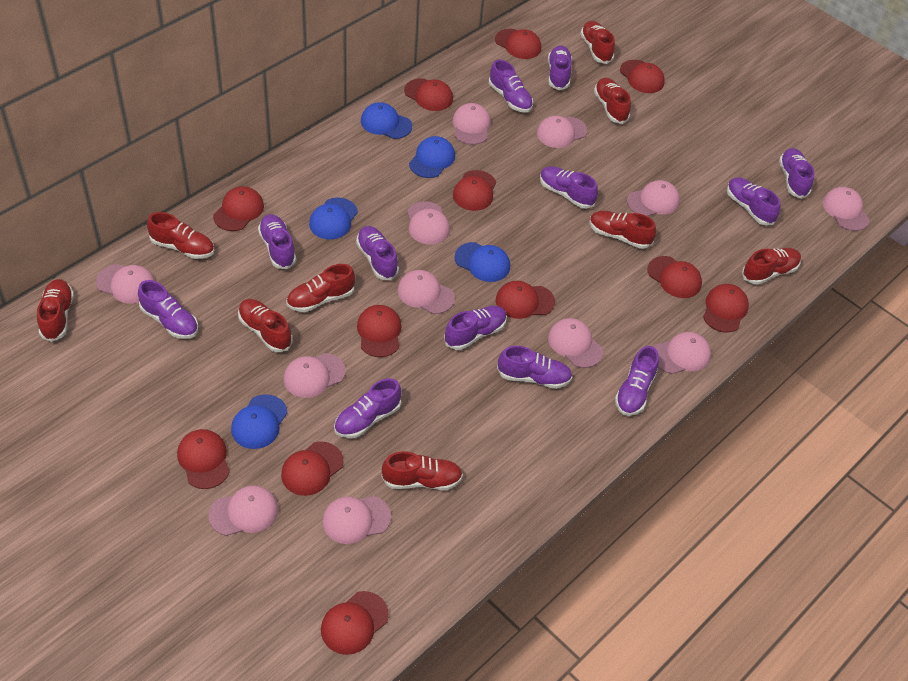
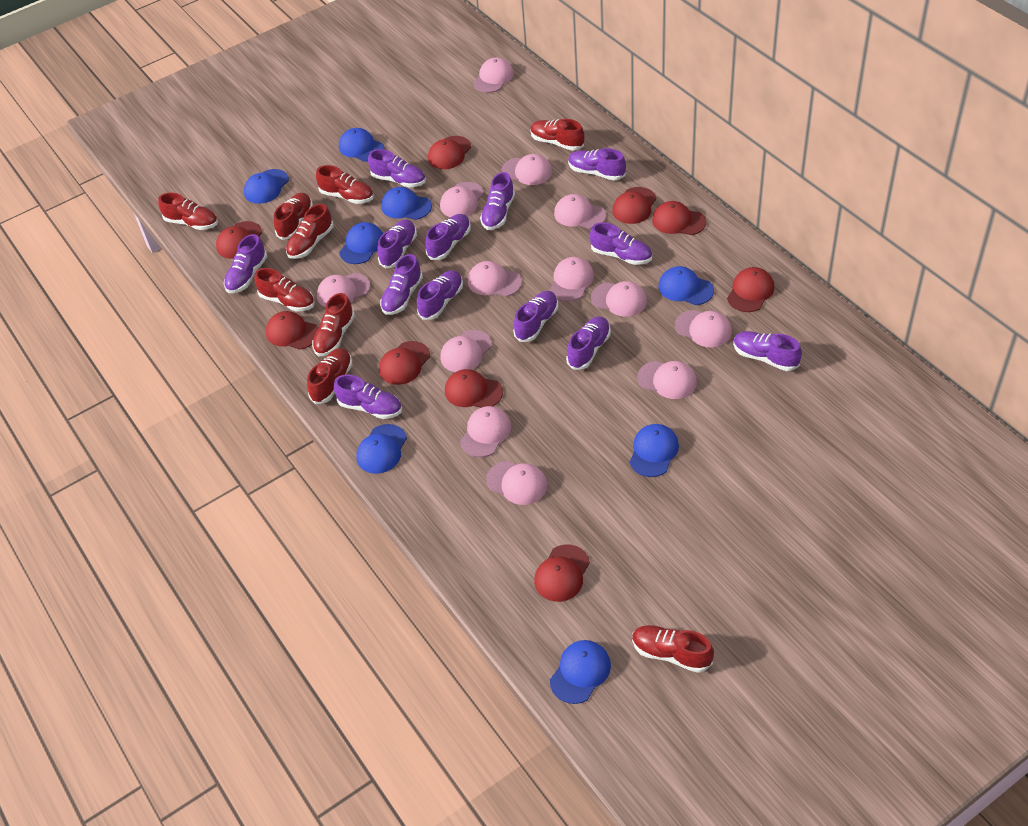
blue cap: [231,394,288,449] [309,198,358,240] [361,102,412,139] [409,136,455,178] [454,242,510,282] = 5 -> [244,169,289,204] [339,128,385,162] [339,222,383,264] [356,424,407,474] [381,187,432,220] [550,640,611,704] [630,424,679,477] [658,266,714,305] = 8
pink cap: [96,264,155,304] [208,485,278,536] [284,353,346,398] [322,496,391,544] [398,270,455,314] [407,201,450,245] [452,103,491,145] [537,116,587,148] [548,318,603,368] [627,180,680,216] [654,332,711,374] [823,187,870,231] = 12 -> [317,273,370,308] [440,182,484,217] [440,330,492,372] [460,406,511,457] [468,261,522,297] [473,58,514,93] [486,461,547,505] [501,154,552,185] [550,257,594,301] [554,194,606,229] [591,281,647,317] [637,361,697,399] [675,310,732,348] = 13
purple shoe: [138,280,198,339] [258,214,296,269] [334,378,401,438] [356,226,399,280] [444,306,507,350] [489,60,533,113] [497,346,572,389] [540,166,598,209] [548,45,572,90] [615,346,659,416] [727,177,780,225] [779,148,814,199] = 12 -> [224,234,267,293] [334,375,402,419] [368,149,426,187] [377,220,417,268] [380,254,423,315] [417,270,463,320] [425,214,471,260] [480,172,515,230] [513,291,558,342] [566,317,611,370] [568,148,626,180] [590,222,652,265] [733,331,802,371] = 13
red cap: [177,429,230,489] [213,186,264,231] [281,441,343,496] [321,591,389,655] [357,305,402,357] [404,78,453,111] [453,170,496,211] [495,29,541,59] [496,281,555,319] [620,60,665,93] [648,256,702,298] [703,284,749,333] = 12 -> [216,221,262,259] [266,311,319,350] [379,341,430,385] [428,136,471,169] [445,369,503,408] [534,545,590,602] [612,187,656,224] [652,201,706,235] [727,267,774,312] = 9

